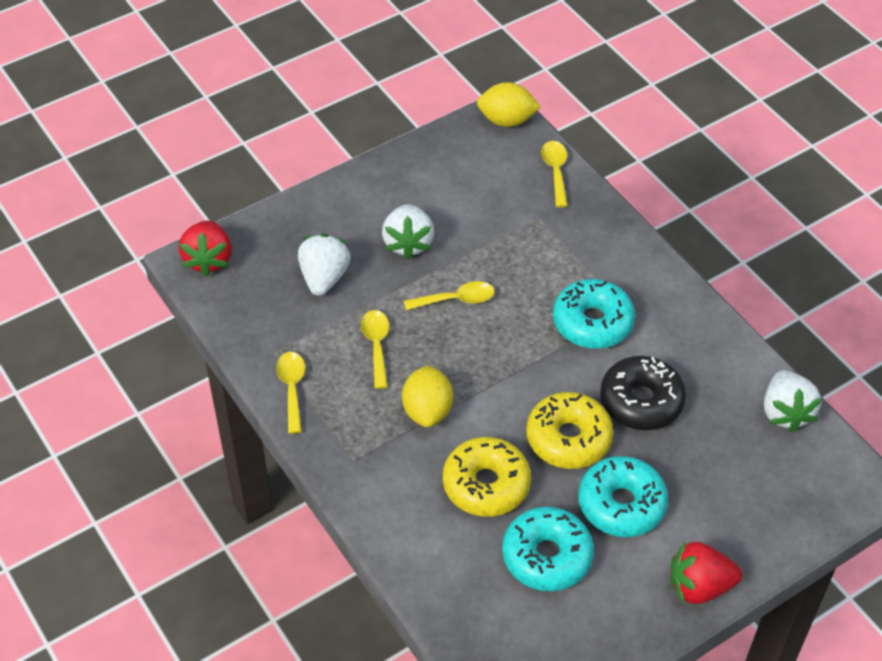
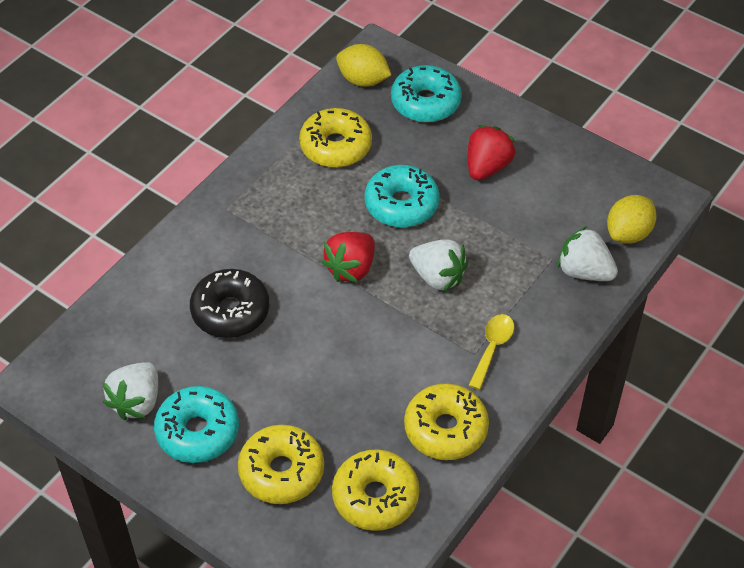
yellow donut: [443,437,531,517] [526,392,613,469] = 2 -> [238,425,324,504] [299,108,372,168] [332,449,419,531] [404,383,489,460] = 4
yellow spoon: [276,352,305,434] [361,310,389,389] [404,281,495,310] [541,141,568,208] = 4 -> [468,314,514,390] = 1

